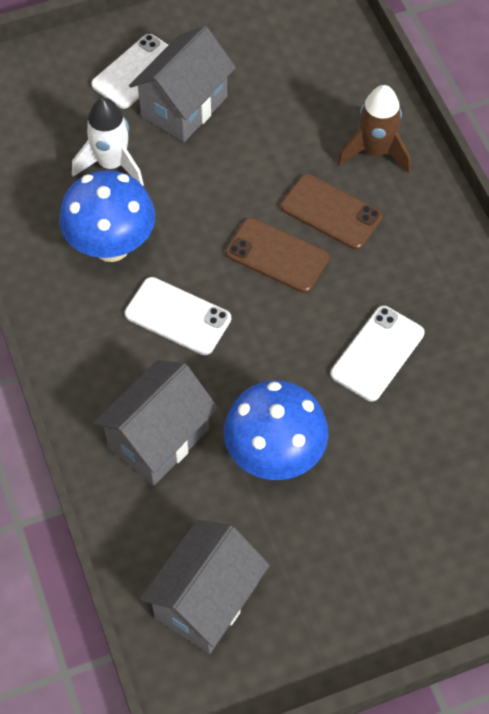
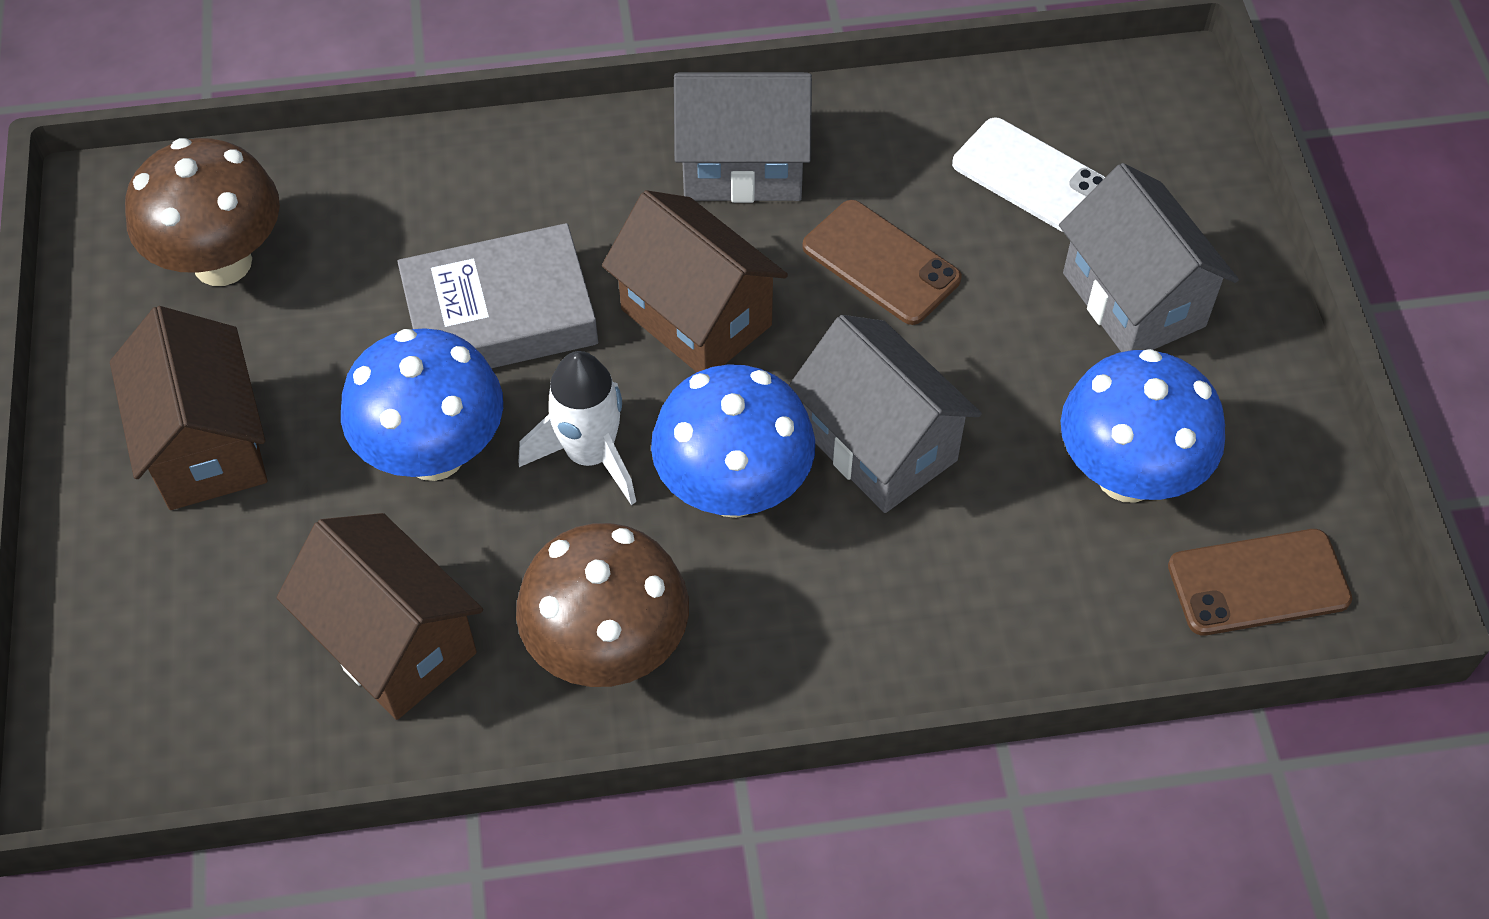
blue mushroom: [59,170,155,262] [224,380,328,480] = 2 -> [341,328,503,481] [651,364,815,518] [1061,349,1225,503] = 3
brown house: none = 0 -> [110,306,267,510] [277,513,483,720] [602,190,788,372] = 3
brown mushroom: none = 0 -> [125,138,280,286] [516,523,689,687] = 2
brown rocket: [338,85,411,173] = 1 -> none = 0
grey book: none = 0 -> [397,223,598,368] = 1
white phone: [91,34,168,109] [125,277,231,355] [331,306,425,401] = 3 -> [952,118,1105,232] = 1

